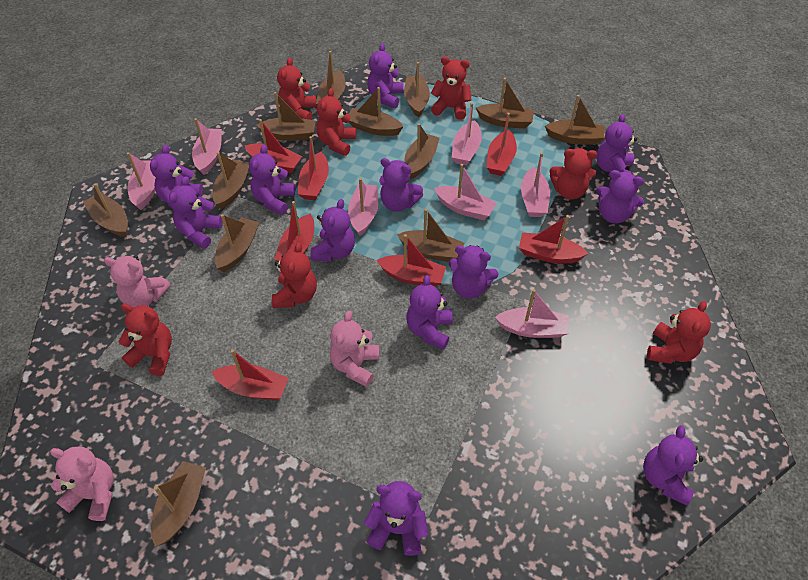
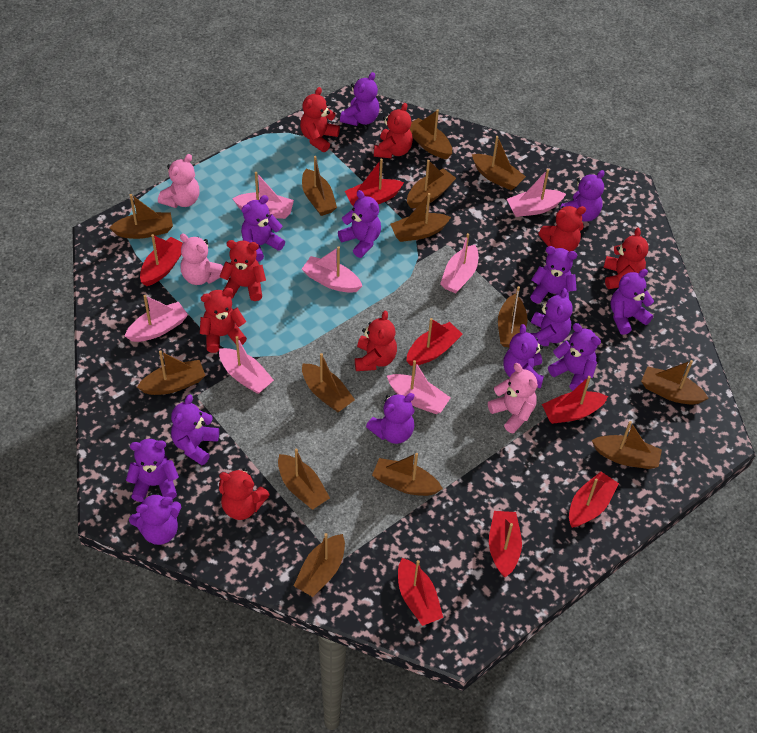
brown boat: [83,183,128,237] [151,461,206,547] [213,152,249,209] [215,214,259,272] [256,92,316,141] [316,51,345,104] [349,87,404,136] [397,209,464,262] [404,62,430,118] [404,123,440,179] [476,78,534,128] [545,95,605,145] = 12 -> [109,194,173,239] [137,350,206,395] [278,448,330,510] [294,533,345,597] [302,156,337,216] [302,353,355,412] [372,453,443,496] [390,193,451,242] [407,160,456,208] [410,109,452,159] [472,136,526,191] [498,286,528,348] [592,421,662,469] [641,360,709,405] = 14
purple teddy bear: [150,145,203,209] [169,176,223,249] [249,145,295,215] [311,199,355,262] [364,481,428,556] [367,43,403,108] [379,158,423,212] [406,275,453,350] [449,245,499,299] [596,114,637,176] [596,170,644,224] [643,425,703,506] = 12 -> [126,439,179,502] [129,493,181,545] [171,394,219,465] [241,195,285,262] [338,190,381,258] [340,72,379,126] [366,393,415,444] [503,324,544,388] [530,246,577,304] [530,288,573,346] [548,323,601,391] [560,170,605,222] [611,269,654,335] = 13
red teddy bear: [119,304,172,376] [272,242,317,308] [277,58,317,120] [316,88,356,156] [431,56,471,120] [549,148,597,200] [647,301,711,364] = 7 -> [200,288,247,353] [219,240,266,301] [219,468,270,520] [300,87,340,152] [355,311,397,371] [374,103,413,158] [538,206,586,252] [603,228,649,289] = 8

